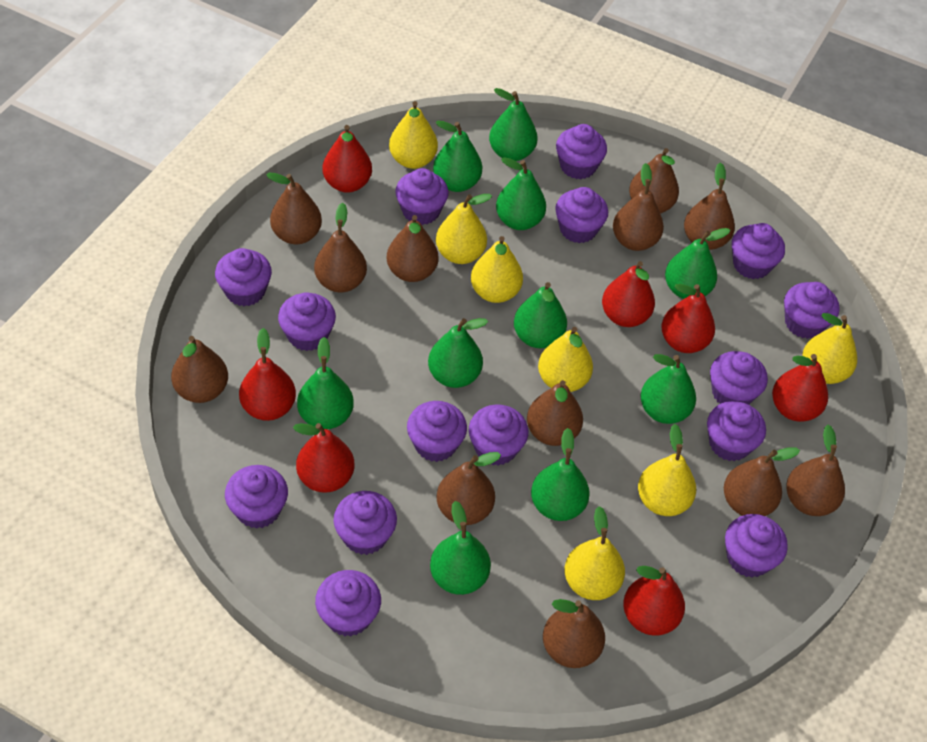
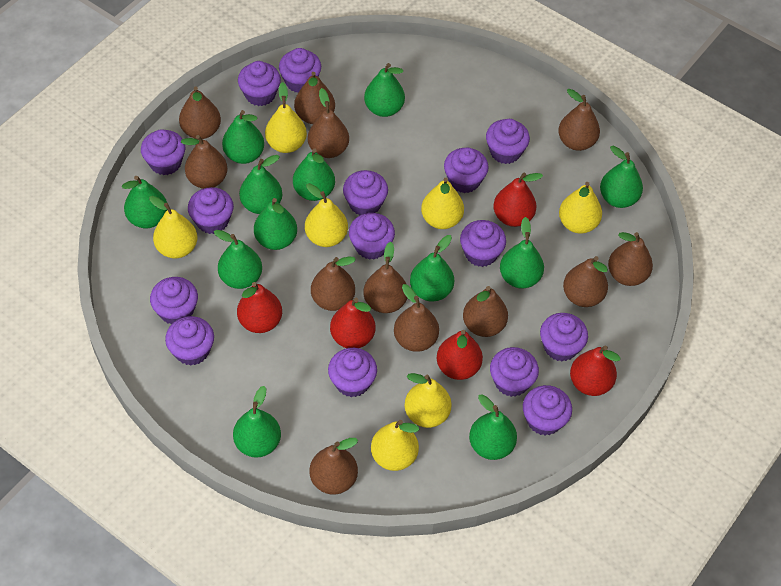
green pear: [297,337,354,429] [428,318,488,388] [430,501,491,595] [433,121,482,192] [489,88,538,161] [496,157,546,230] [514,282,567,348] [531,428,590,521] [640,354,696,424] [665,228,730,299] = 10 -> [122,176,168,228] [214,230,262,289] [222,110,264,164] [233,386,281,458] [239,155,282,214] [254,198,297,250] [293,148,335,201] [364,63,405,117] [410,235,454,302] [469,394,517,460] [500,217,544,288] [600,146,643,208] = 12
red pear: [239,328,296,421] [293,423,355,493] [322,125,372,193] [602,261,655,327] [623,566,685,636] [661,284,715,353] [772,354,828,422] = 7 -> [237,282,282,333] [330,298,375,348] [437,330,483,380] [493,173,543,227] [570,345,620,396] = 5

